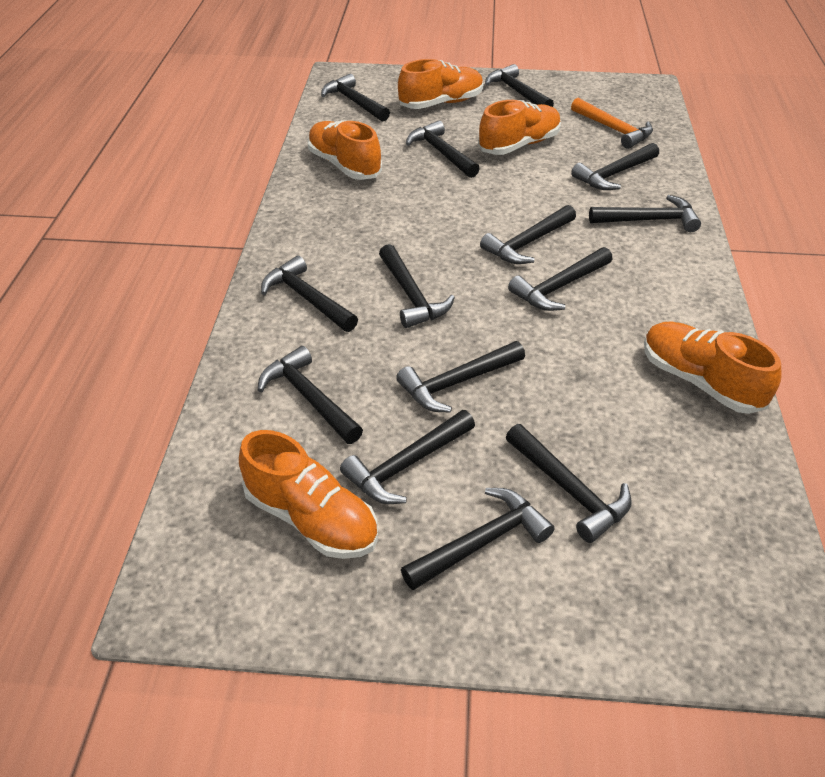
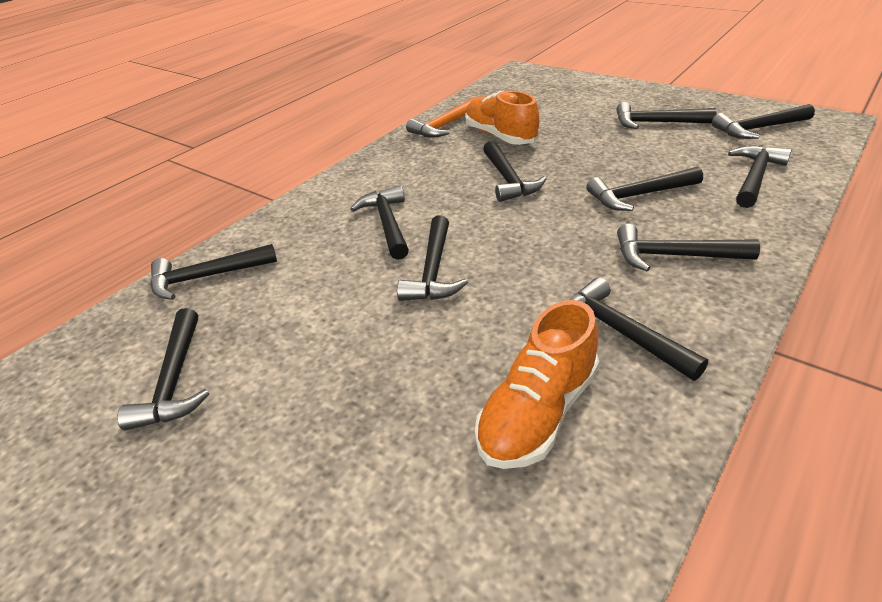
black hammer: [258,346,363,444] [261,256,358,332] [321,74,390,121] [340,410,475,504] [379,244,455,328] [396,341,525,413] [401,488,554,590] [406,121,480,178] [480,205,576,264] [485,64,554,107] [506,424,632,543] [508,247,612,311] [571,143,659,190] [589,195,701,232] = 14 -> [117,308,209,430] [151,244,277,300] [350,185,409,260] [397,216,468,301] [483,141,547,202] [569,277,708,381] [586,167,703,211] [616,102,716,129] [617,224,760,271] [712,104,815,139] [728,145,792,208] = 11
orange shoe: [239,430,378,559] [308,120,382,180] [398,59,484,109] [478,100,561,155] [644,322,781,414] = 5 -> [465,91,539,145] [475,300,599,469] = 2

